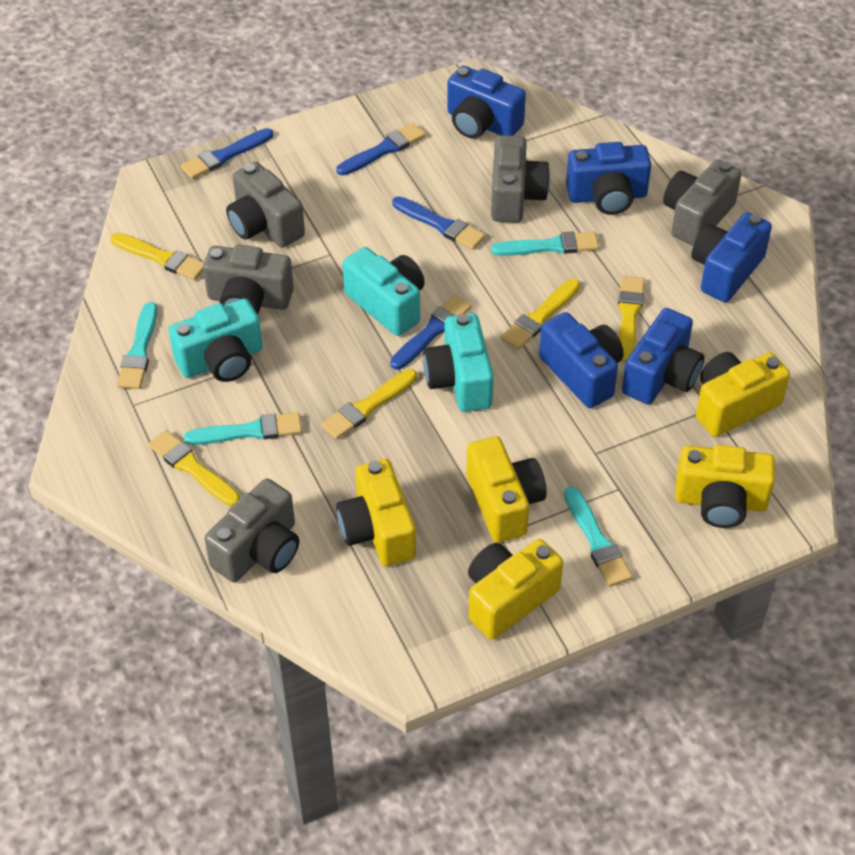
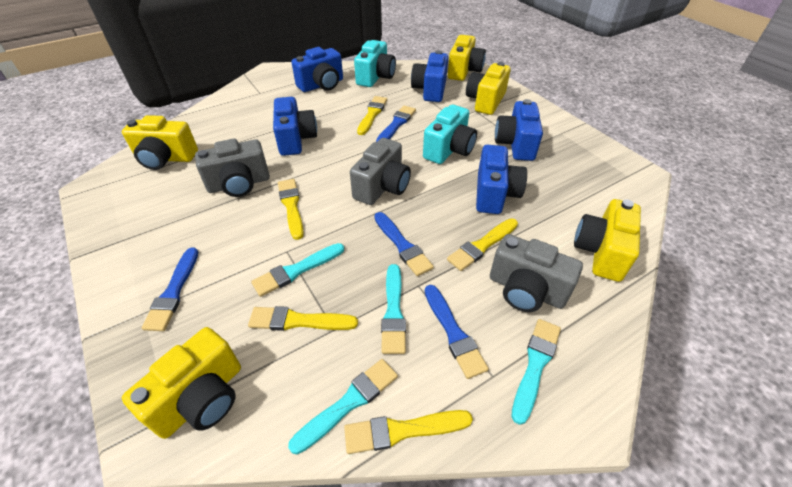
grey camera: [203,244,294,315] [205,478,299,582] [226,162,305,248] [491,135,550,223] [663,160,742,246] = 5 -> [195,139,270,197] [350,138,411,205] [490,234,583,312] = 3
turquoise camera: [169,298,263,382] [343,247,425,336] [423,313,494,412] = 3 -> [354,40,396,87] [423,105,477,164] = 2

